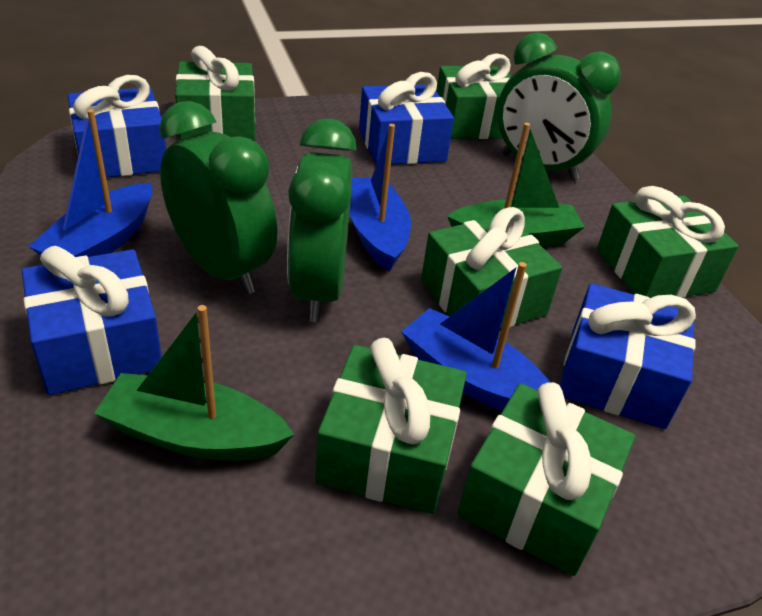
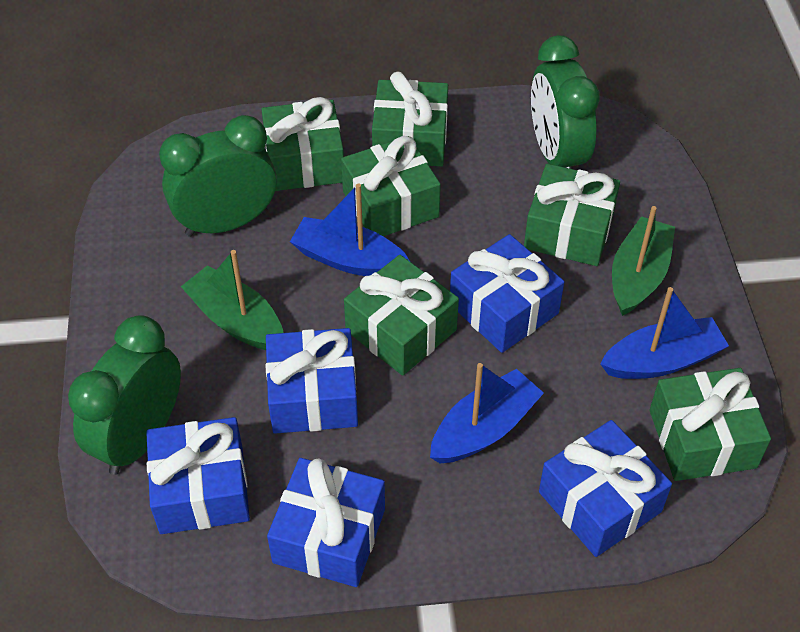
blue gift: [22,246,162,395] [68,75,166,178] [359,72,454,165] [560,283,696,429] = 4 -> [146,417,250,534] [266,328,358,434] [267,458,385,587] [450,234,564,353] [539,420,672,557] = 5

